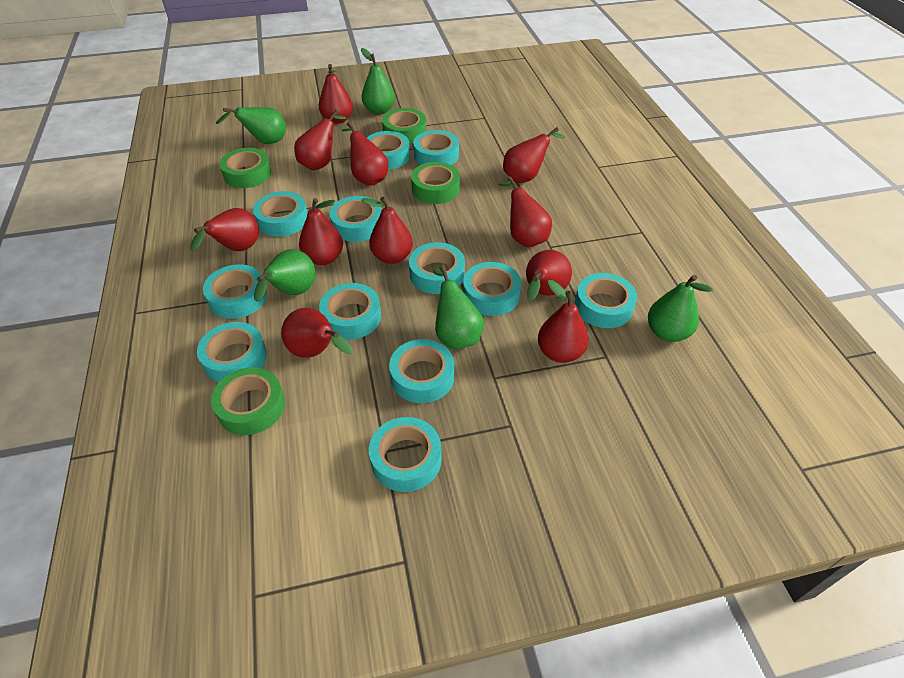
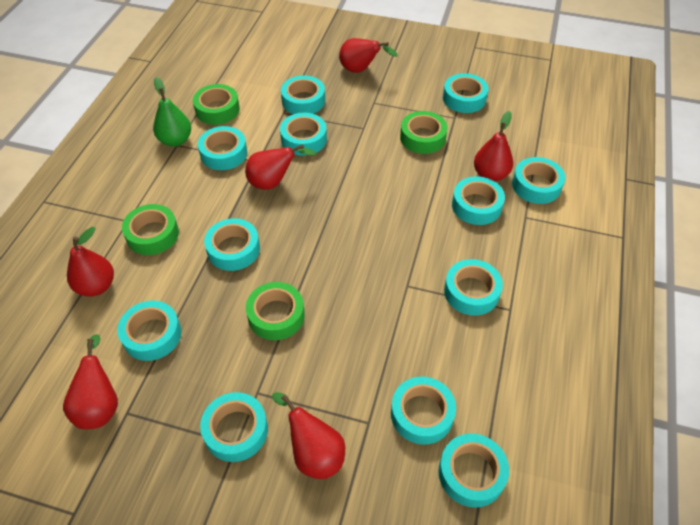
green pear: [216,107,286,144] [254,249,315,302] [361,48,395,114] [433,266,484,350] [648,275,713,342] = 5 -> [153,77,191,147] = 1
red pear: [190,208,259,251] [281,308,352,358] [294,110,346,171] [299,198,343,265] [319,64,353,124] [342,122,388,185] [361,197,413,264] [499,177,552,247] [503,127,565,183] [526,250,572,301] [538,280,589,363] = 11 -> [63,334,118,429] [67,227,114,297] [245,144,316,190] [272,392,345,479] [339,38,398,73] [474,111,513,181] = 6

